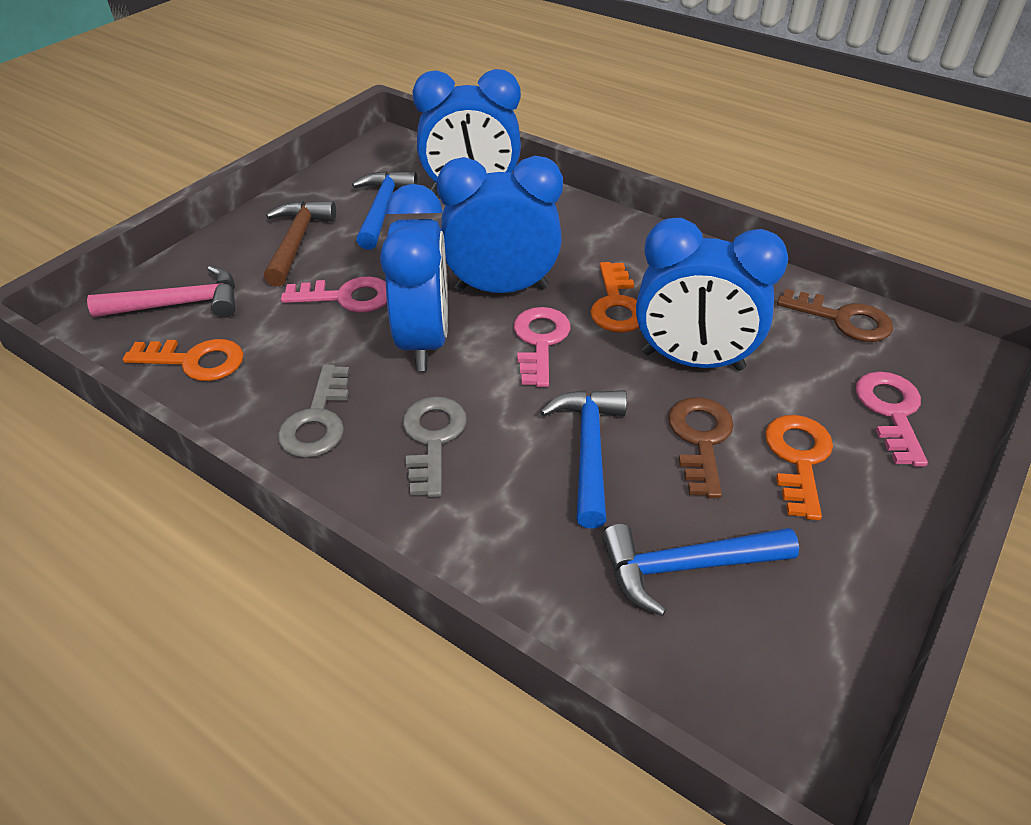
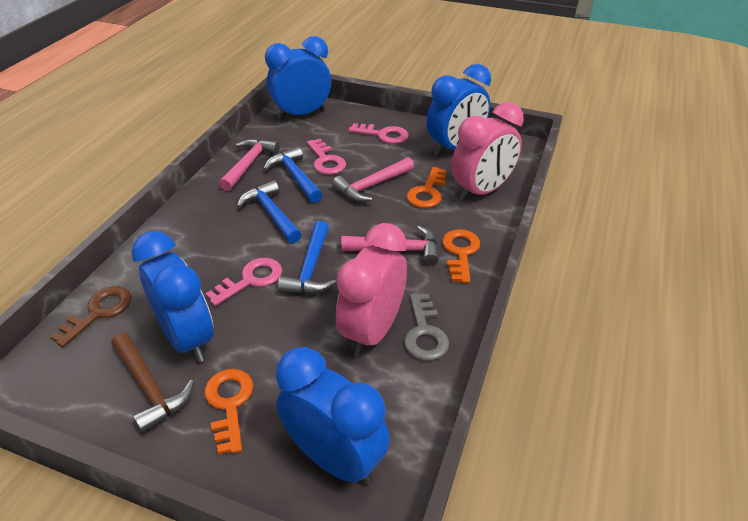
brown key: [668,397,734,498] [777,289,893,342] = 2 -> [50,286,132,347] = 1
grey key: [278,364,350,458] [403,396,467,497] = 2 -> [404,293,449,361] = 1
pink clock: none = 0 -> [336,223,407,357] [451,102,524,202] = 2
pink hammer: [87,265,235,318] = 1 -> [219,139,280,191] [332,157,414,202] [341,225,439,266] = 3

